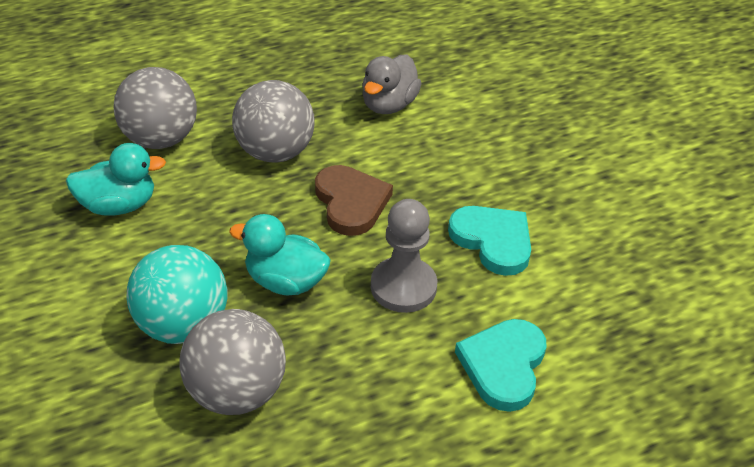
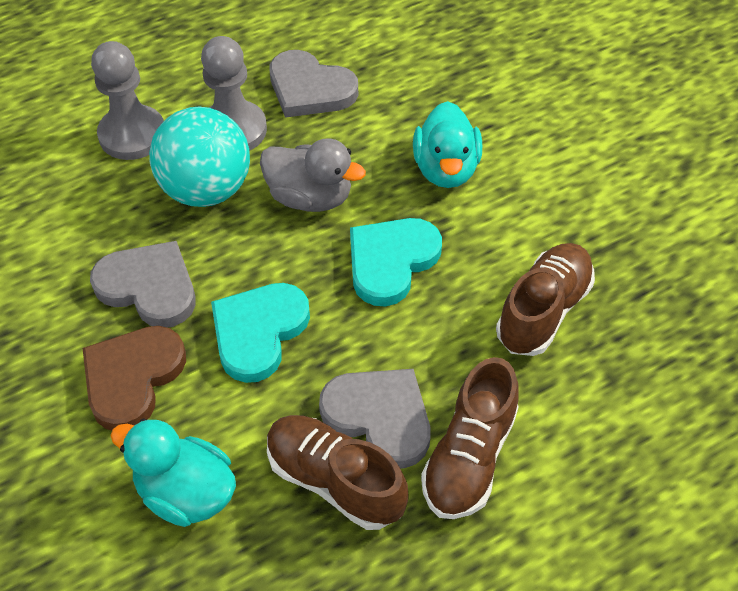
brown shoe: none = 0 -> [267,415,409,530] [421,357,519,519] [496,243,595,356] = 3
grey ball: [114,67,197,149] [179,309,286,415] [232,80,315,163] = 3 -> none = 0
grey heart: none = 0 -> [90,241,196,327] [270,50,358,118] [319,369,431,469] = 3
grey pawn: [371,199,437,313] = 1 -> [91,41,164,160] [201,36,267,151] = 2

